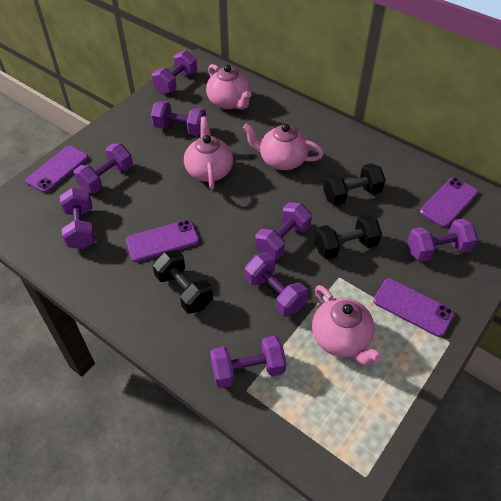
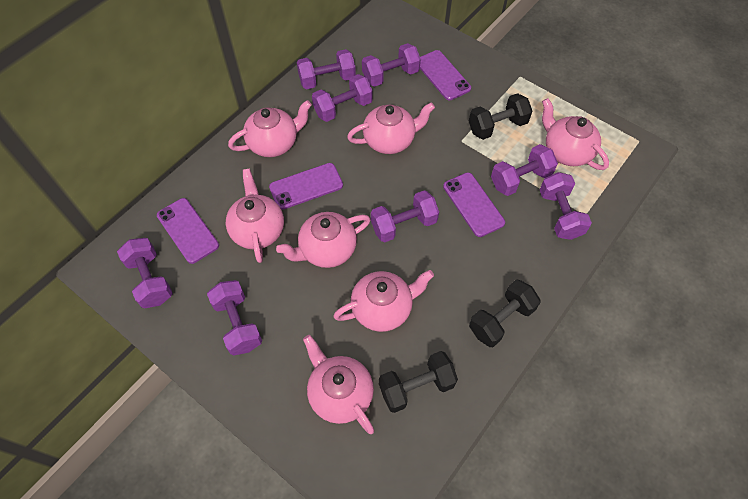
pink teapot: [184,116,233,190] [206,64,252,110] [243,123,324,170] [312,285,382,366] = 4 -> [226,169,284,263] [228,100,312,157] [276,212,371,268] [303,335,374,434] [333,270,434,332] [347,102,435,154] [542,98,609,170] = 7

